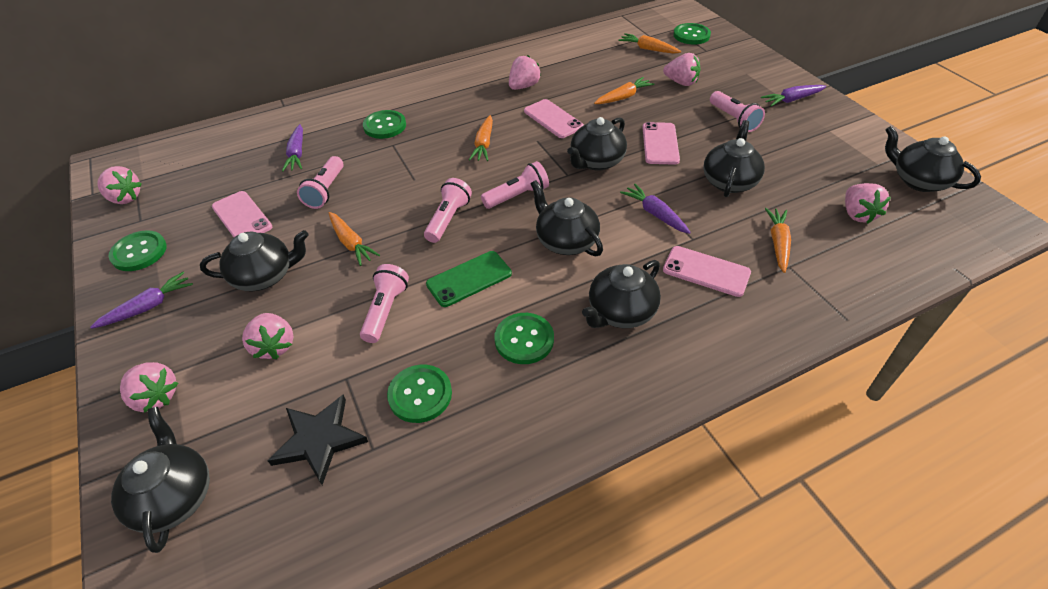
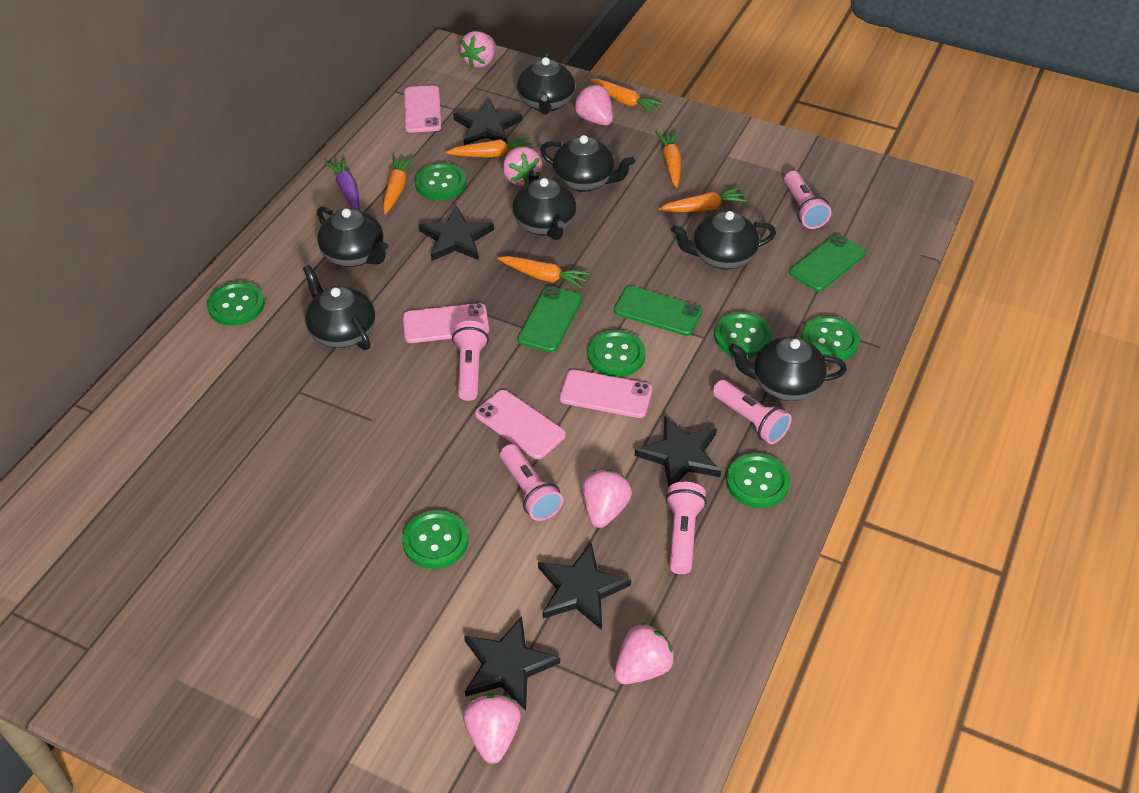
black star: [268,394,368,485] = 1 -> [419,207,494,261] [453,99,522,145] [464,616,560,711] [538,543,631,630] [635,416,721,488] = 5
green button: [109,230,167,271] [363,110,406,139] [387,365,452,423] [494,313,554,364] [673,23,711,44] = 5 -> [207,281,265,326] [402,510,468,569] [415,163,466,200] [588,330,646,377] [714,312,772,358] [726,453,790,508] [801,316,860,362] = 7
green phone: [426,251,512,307] = 1 -> [517,286,582,352] [614,286,703,336] [789,234,866,291] = 3
orange carrot: [329,212,380,266] [469,115,493,161] [594,77,655,104] [619,33,681,54] [765,208,791,273] = 5 -> [383,155,414,214] [446,137,531,157] [498,256,590,289] [590,79,663,114] [656,131,681,188] [658,187,747,212] = 6
purple carrot: [90,272,193,329] [282,124,303,171] [620,184,691,234] [761,85,826,107] = 4 -> [325,157,360,211] = 1

